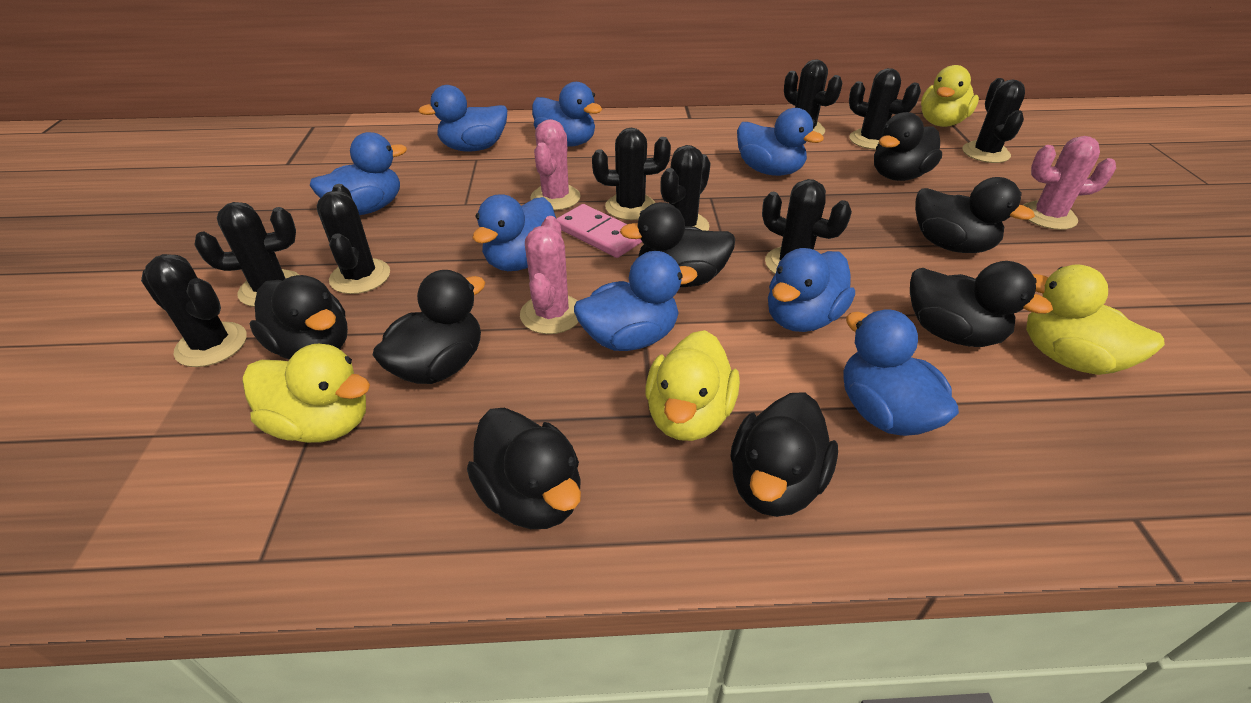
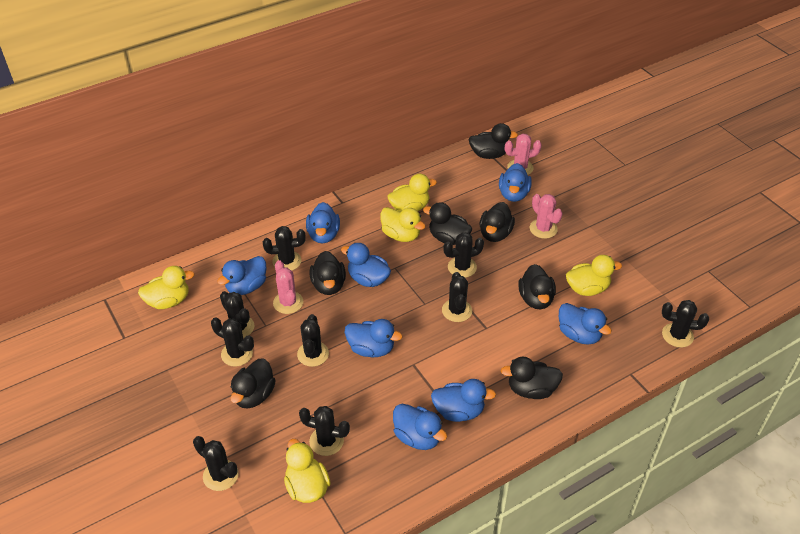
black duck: [250,275,348,360] [373,270,485,384] [467,408,581,529] [620,202,735,287] [730,392,838,517] [874,112,942,181] [910,261,1053,347] [915,177,1035,253] = 8 -> [230,358,276,409] [310,251,346,295] [423,202,472,245] [468,123,518,159] [480,202,515,242] [501,357,563,399] [518,264,556,309] = 7
pink domino: [556,204,642,258] = 1 -> none = 0
yellow duck: [243,344,370,443] [646,330,740,441] [921,65,979,127] [1026,264,1165,375] = 4 -> [138,266,195,309] [284,439,331,503] [380,207,426,242] [387,174,437,211] [566,255,622,296] = 5

